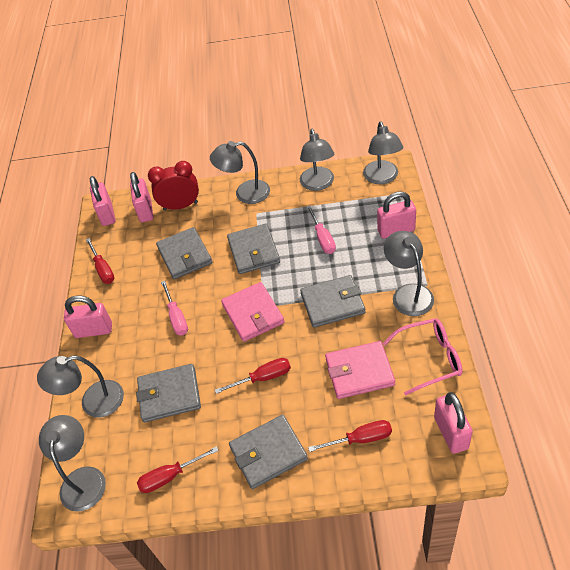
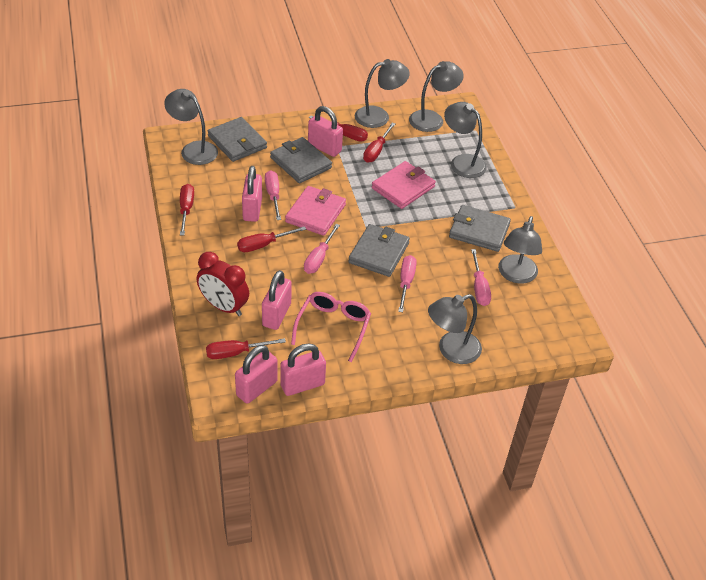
grey wallet: [136,364,201,422] [156,227,212,279] [227,224,280,274] [229,415,308,489] [300,275,365,328] = 5 -> [208,117,267,162] [270,137,332,184] [348,224,410,277] [449,205,511,252] = 4
pink screwdriver: [161,281,188,336] [306,205,336,254] = 2 -> [265,170,281,220] [304,224,340,274] [398,255,417,312] [471,249,491,306] = 4
red screwdriver: [86,238,114,284] [137,446,219,493] [215,358,291,394] [308,420,392,452] = 4 -> [180,184,194,236] [206,338,286,359] [237,226,306,252] [309,115,368,142] [363,123,395,163] = 5

